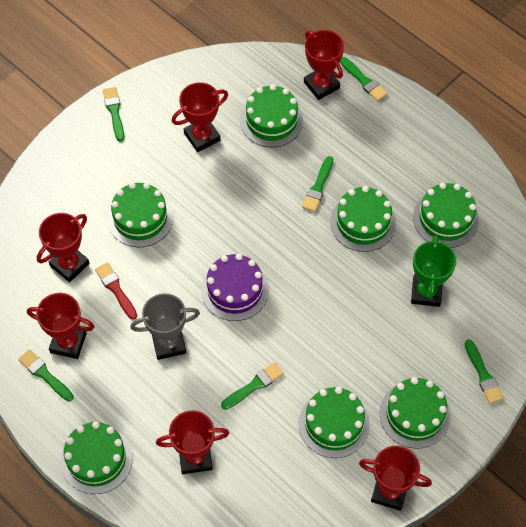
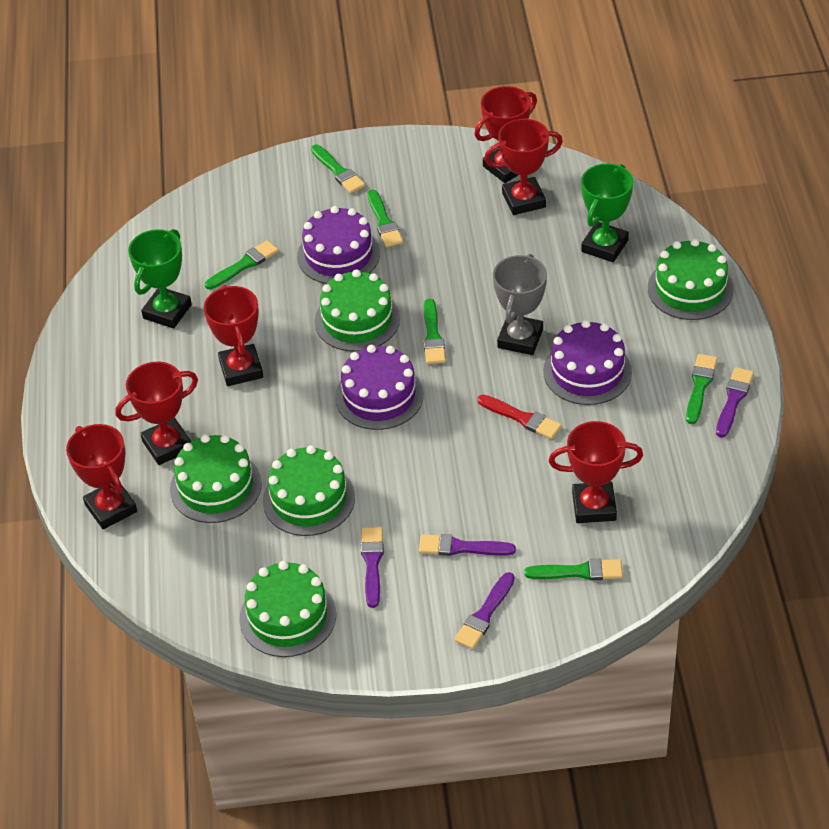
green cake: [61,422,133,494] [108,182,173,247] [240,84,303,147] [299,387,370,458] [330,186,396,252] [380,377,451,449] [413,183,479,248] = 7 -> [170,434,262,523] [240,561,336,657] [263,445,355,536] [314,269,400,352] [648,239,734,320] = 5
green trophy: [411,235,456,307] = 1 -> [128,229,192,328] [581,163,633,262] = 2
purple brush: none = 0 -> [361,527,384,608] [419,534,516,556] [454,572,515,649] [716,367,754,437] = 4
purple cake: [201,254,269,321] = 1 -> [297,206,380,284] [335,345,424,430] [543,320,632,405] = 3

